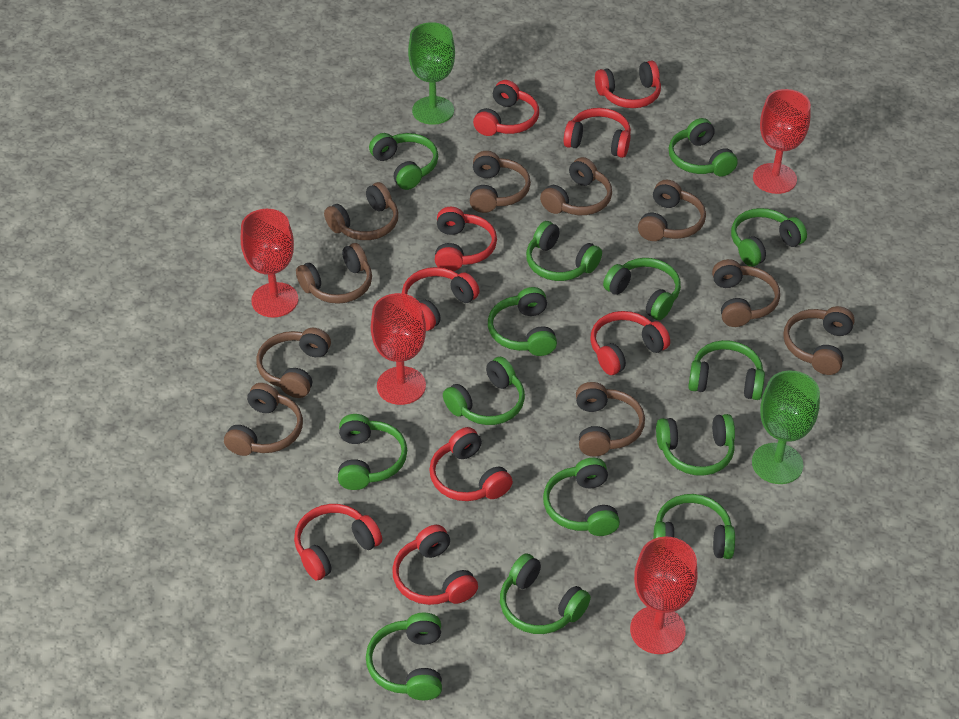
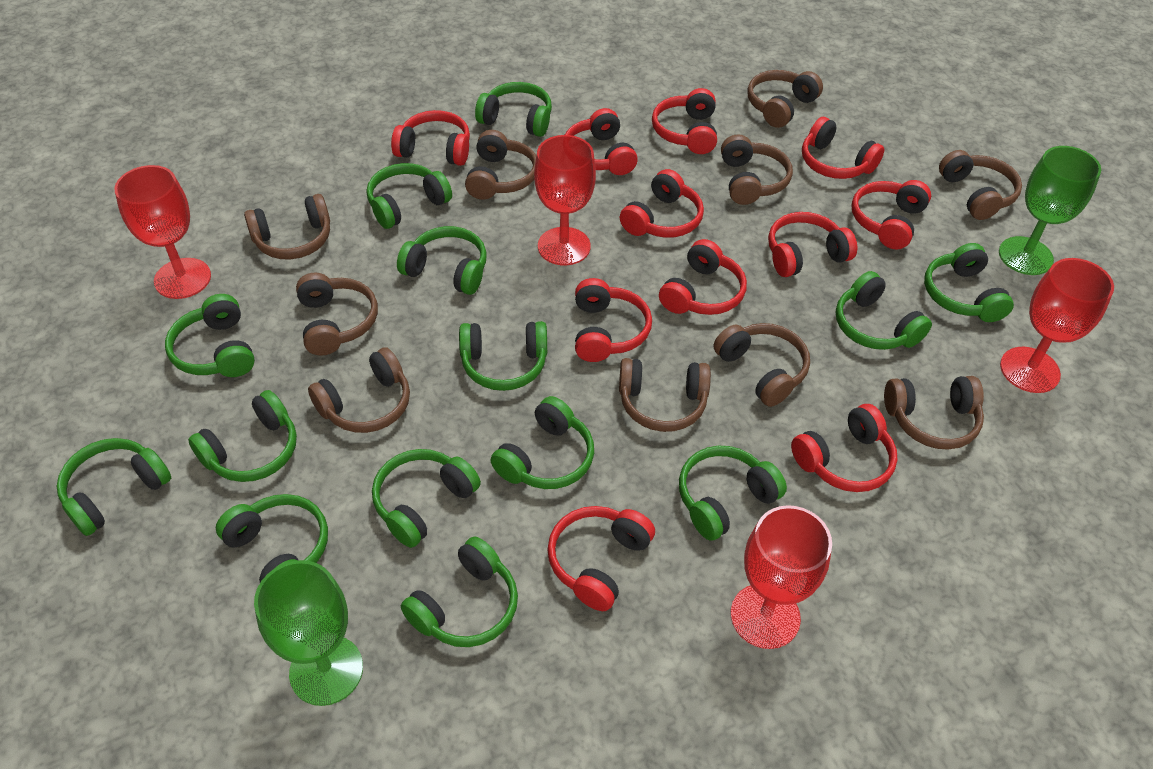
red headphones: [294,504,382,580] [392,525,478,605] [402,267,480,331] [429,427,513,501] [435,207,497,271] [473,80,539,136] [563,108,631,158] [590,311,670,375] [595,61,661,108] = 9 -> [391,110,470,166] [547,506,655,611] [565,108,638,175] [575,278,652,362] [620,169,704,238] [652,88,717,154] [659,239,747,315] [768,212,857,277] [791,404,897,492] [802,117,884,179] [852,180,931,249] = 11

